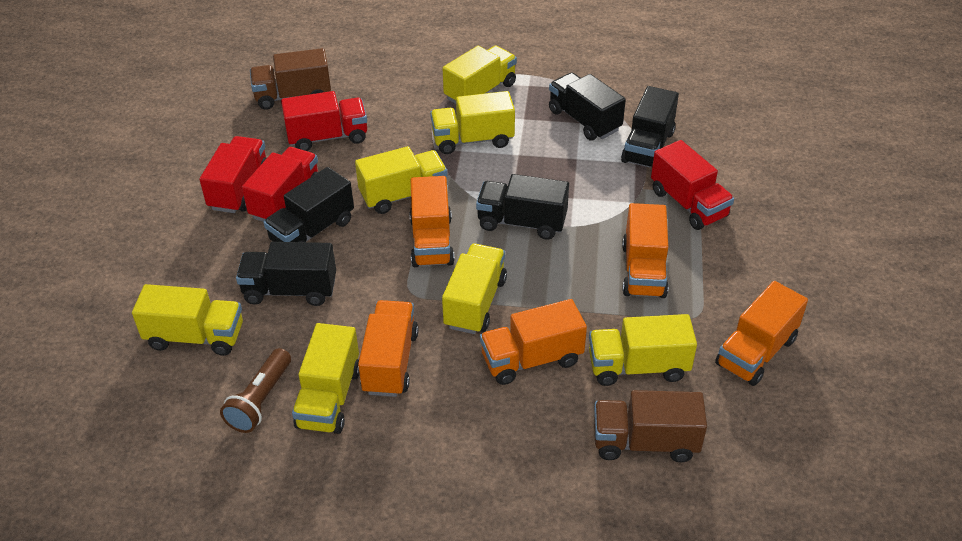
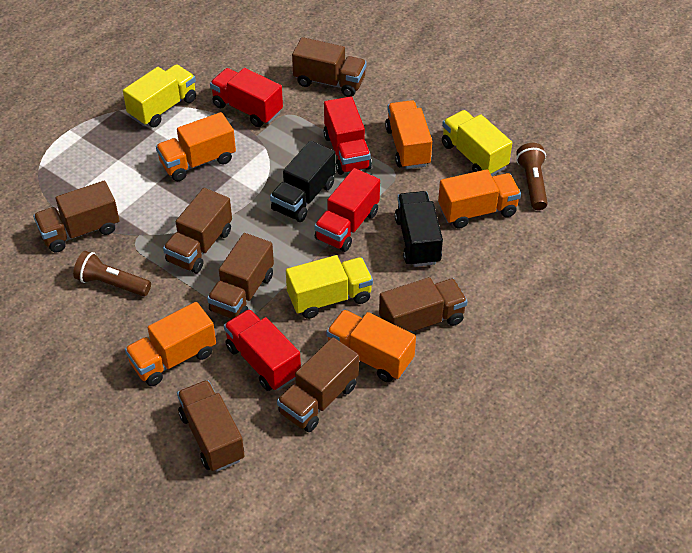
black truck: [236,242,336,306] [263,167,354,242] [476,174,569,240] [549,72,626,141] [621,86,679,167] = 5 -> [270,141,336,222] [395,191,443,267] = 2
brown flashlight: [220,348,291,433] = 1 -> [73,251,151,296] [516,143,548,210] = 2
brown truck: [250,48,331,110] [594,390,707,463] = 2 -> [33,181,120,253] [163,188,232,273] [177,380,245,472] [207,233,274,319] [277,337,359,432] [292,37,367,97] [379,277,468,334] = 7
yellow truck: [132,284,243,356] [292,323,359,434] [355,146,448,214] [430,91,515,154] [442,244,507,334] [443,46,517,104] [589,314,697,386] = 7 -> [123,64,196,127] [286,255,373,319] [442,110,512,176] = 3

